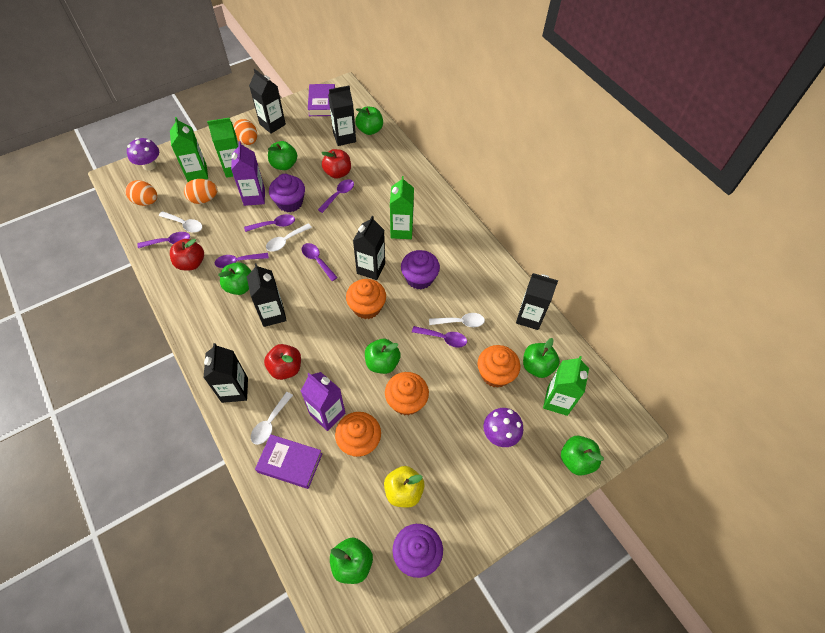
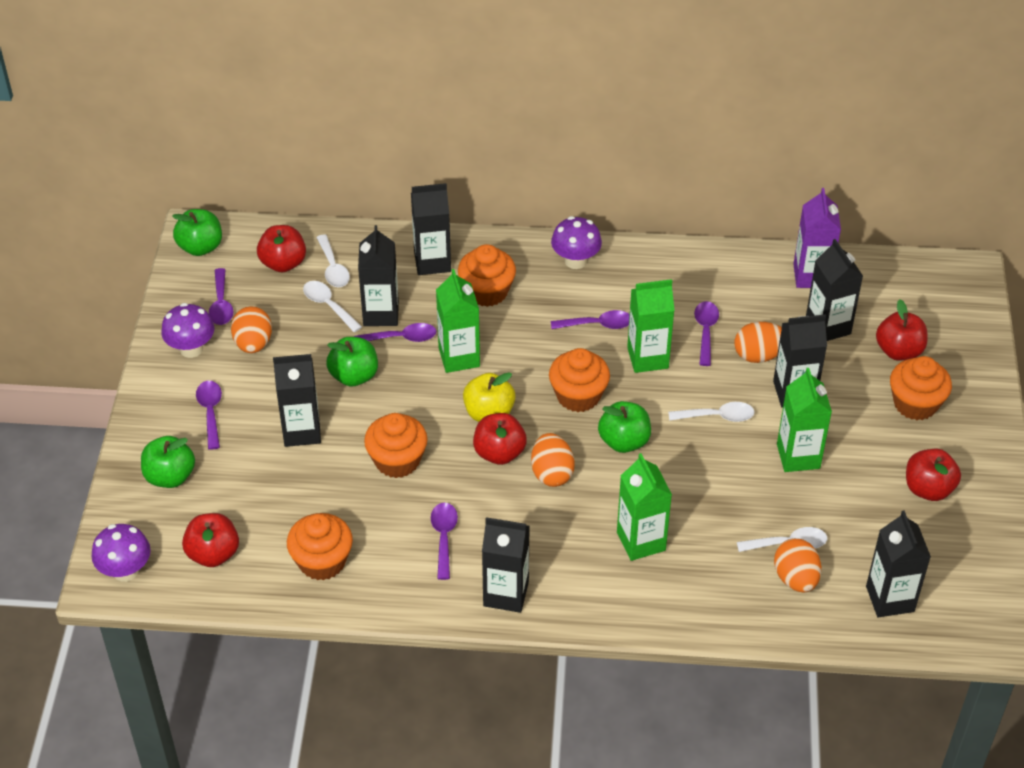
black carton: [204,343,248,403] [247,263,287,327] [249,69,286,133] [328,86,356,146] [353,216,385,280] [516,273,558,330] = 6 -> [273,354,321,447] [358,225,399,326] [411,183,451,275] [482,517,530,613] [773,314,827,407] [806,239,863,341] [866,511,931,617] = 7
green apple: [218,262,251,295] [268,141,297,170] [330,538,373,584] [355,107,383,135] [365,339,401,374] [523,338,560,378] [561,436,604,476] = 7 -> [141,436,195,488] [172,209,222,256] [326,337,378,387] [598,401,651,453] = 4
orange cupcake: [335,412,381,457] [346,279,386,319] [385,372,429,415] [478,345,520,388] = 4 -> [287,513,353,581] [364,413,428,478] [458,244,516,307] [549,348,610,412] [890,356,952,420] = 5
orange egg: [125,180,157,206] [184,179,218,204] [233,119,257,145] = 3 -> [231,306,272,353] [531,433,575,487] [734,322,782,363] [774,538,821,592] = 4
purple book: [255,434,322,489] [308,84,335,116] = 2 -> none = 0
purple carton: [231,141,265,206] [301,372,345,431] = 2 -> [793,188,841,288] = 1
purple cupcake: [269,174,305,212] [393,524,443,578] [401,250,440,290] = 3 -> none = 0
purple mushroom: [127,138,159,171] [483,408,523,447] = 2 -> [92,524,151,582] [161,303,214,358] [551,216,602,269] = 3
red apple: [170,239,204,270] [264,344,301,380] [322,149,351,179] = 3 -> [182,513,239,567] [257,225,306,272] [473,413,527,465] [876,299,927,361] [906,449,961,501] = 5

